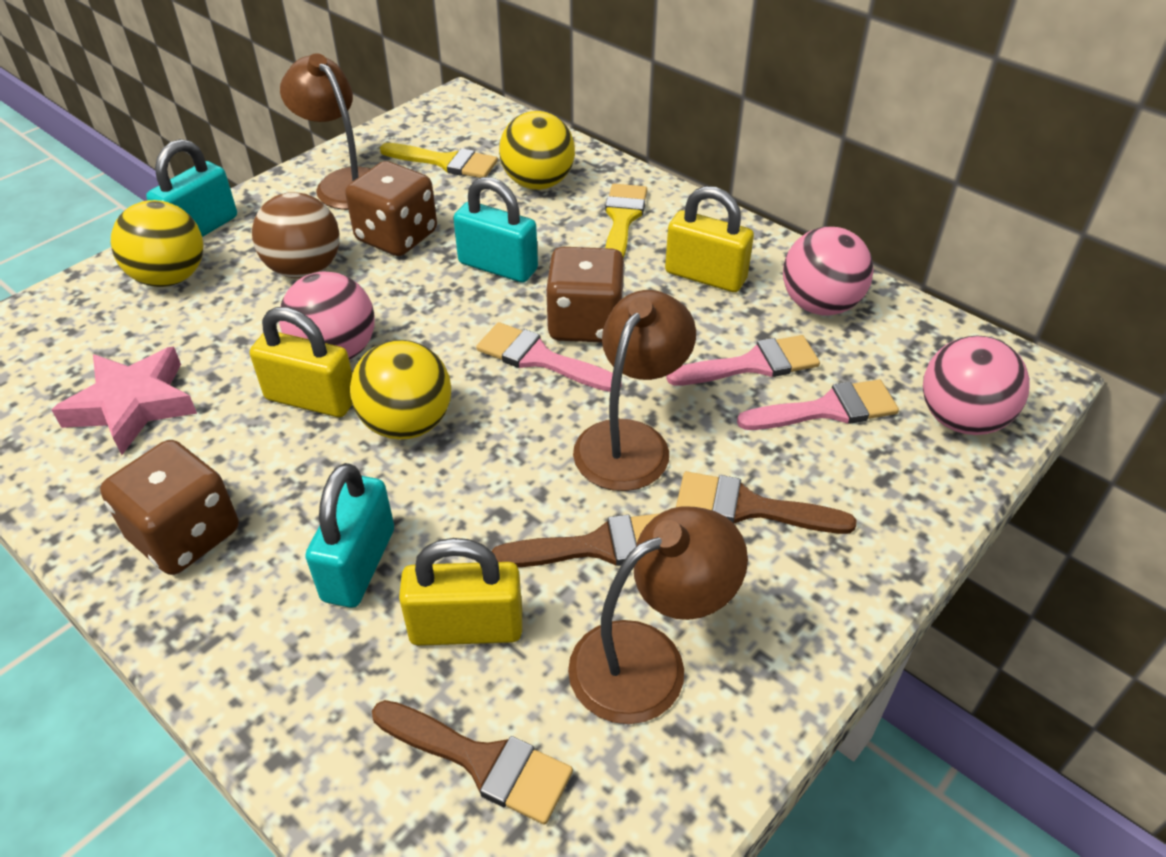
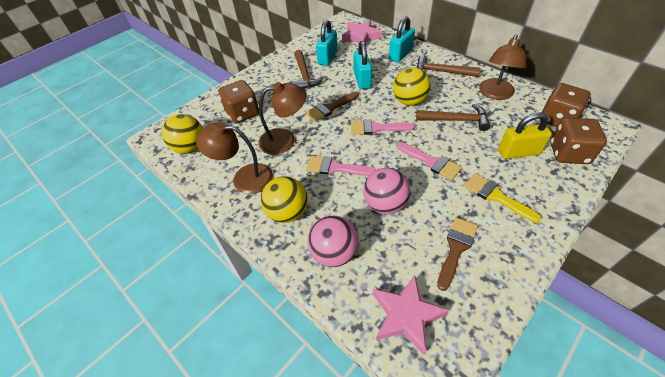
brown ball: [252,192,340,278] = 1 -> none = 0
brown brush: [372,700,573,825] [492,513,660,567] [676,471,857,534] = 3 -> [305,92,359,122] [437,217,478,291] = 2
brown hammer: none = 0 -> [294,50,324,89] [416,104,490,131] [417,55,480,77] = 3
pink ball: [279,272,375,360] [783,227,874,316] [923,336,1030,435] = 3 -> [307,216,359,267] [363,168,410,214] = 2
pink star: [52,347,197,455] = 1 -> [342,20,382,45] [373,275,449,355] = 2
yellow brush: [380,143,498,178] [605,184,647,258] = 2 -> [464,173,542,223] = 1
yellow padlock: [250,307,352,417] [399,538,522,646] [665,186,754,292] = 3 -> [498,112,552,159] = 1

